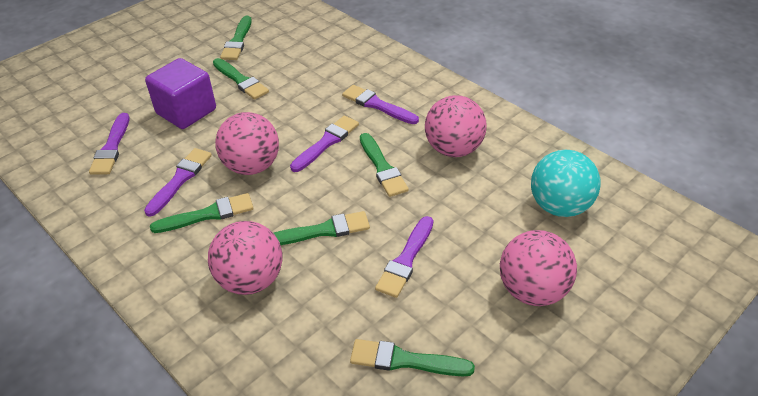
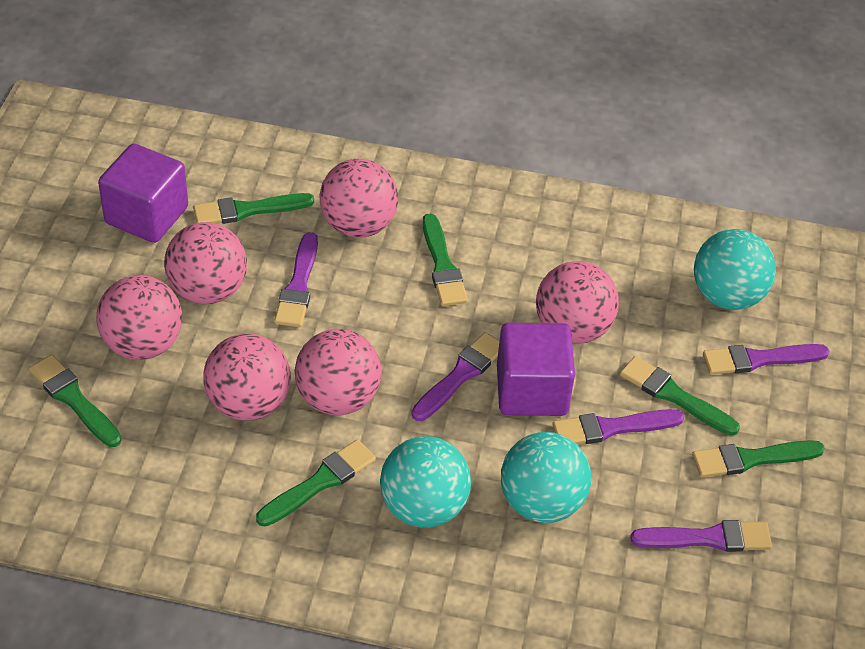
pink ball: [208,221,283,295] [215,112,279,175] [425,95,486,157] [500,230,577,306] = 4 -> [96,275,182,360] [164,222,247,304] [203,334,291,421] [295,329,381,416] [320,159,398,238] [536,261,619,344] = 6
purple cube: [145,58,216,129] = 1 -> [98,144,188,243] [497,322,575,416] = 2
turquoise ball: [531,150,601,217] = 1 -> [380,436,471,528] [501,432,591,523] [694,229,776,310] = 3

